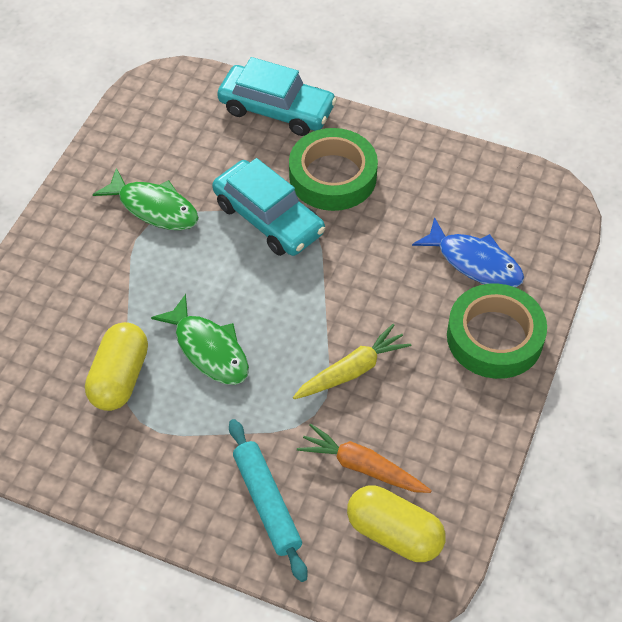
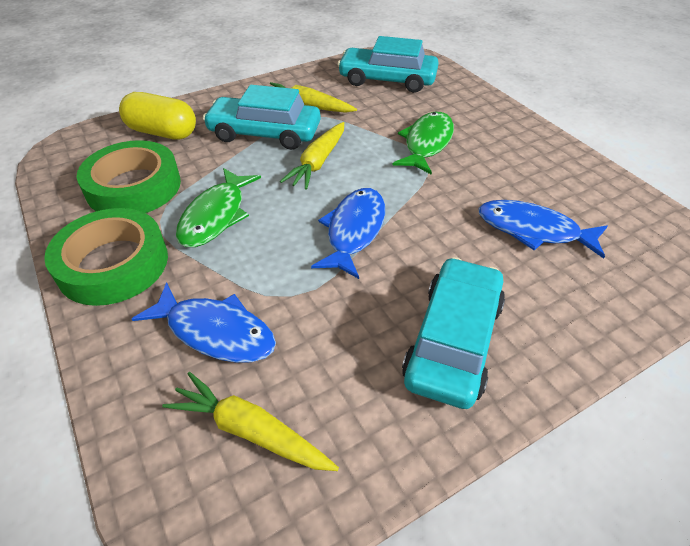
blue fish: [412,217,524,287] = 1 -> [132,282,276,363] [311,188,385,279] [478,200,608,259] = 3
orange carrot: [297,423,432,493] = 1 -> none = 0
turquoise car: [212,158,325,256] [217,57,337,136] = 2 -> [203,85,321,150] [337,36,439,93] [402,257,505,409] = 3
turquoise rolling pin: [229,419,308,582] = 1 -> none = 0
yellow capsule: [85,322,148,411] [347,485,446,562] = 2 -> [119,92,196,140] = 1
yellow carrot: [293,324,412,399] = 1 -> [162,372,339,471] [270,82,357,113] [280,122,344,190] = 3

